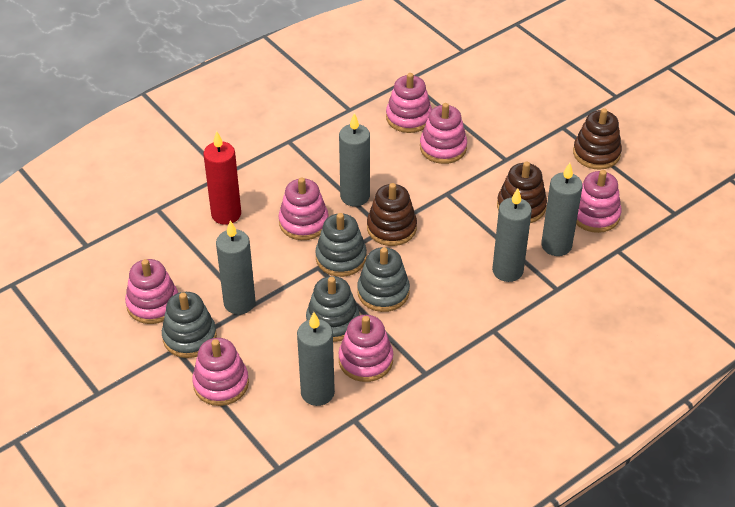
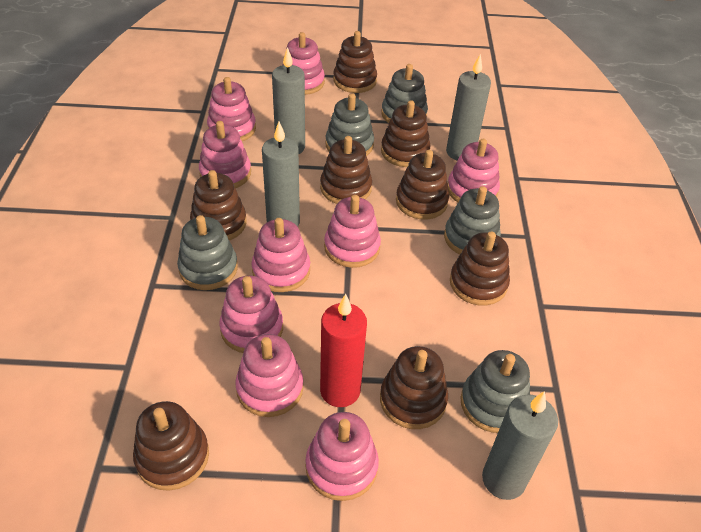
brown stacking toy: [367,183,417,246] [497,161,547,223] [573,108,622,170] = 3 -> [133,401,209,491] [190,170,247,240] [320,136,372,204] [333,31,377,93] [380,346,448,429] [381,100,430,167] [396,150,449,220] [450,232,510,306] = 8
grey candle: [216,220,256,315] [297,312,335,406] [339,113,370,206] [492,188,532,282] [541,163,583,256] = 5 -> [262,122,300,227] [272,47,305,154] [446,54,491,161] [482,391,558,500] = 4
grey stacking toy: [162,292,217,358] [306,276,359,342] [315,213,367,277] [357,247,410,312] = 4 -> [177,215,238,290] [325,93,374,156] [381,64,428,123] [444,186,501,255] [460,350,530,433] = 5
pink stacking toy: [125,259,178,324] [192,338,249,406] [278,177,328,240] [339,315,393,382] [386,73,432,133] [420,103,467,164] [576,170,621,233] = 7 -> [199,121,251,188] [207,77,256,141] [219,276,283,353] [235,334,304,417] [251,218,310,292] [283,32,325,95] [305,412,379,501] [324,195,381,268] [448,139,500,202] = 9

